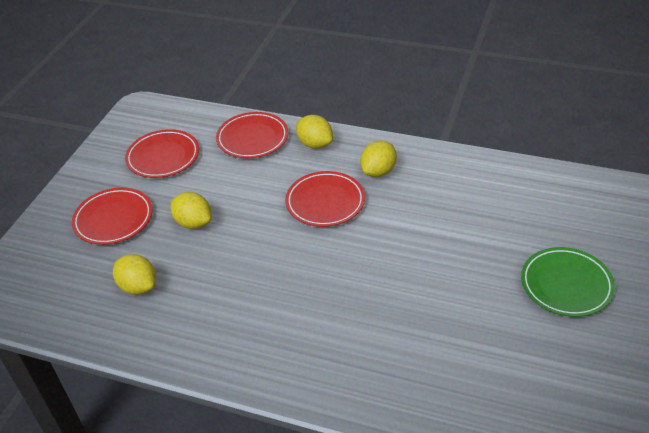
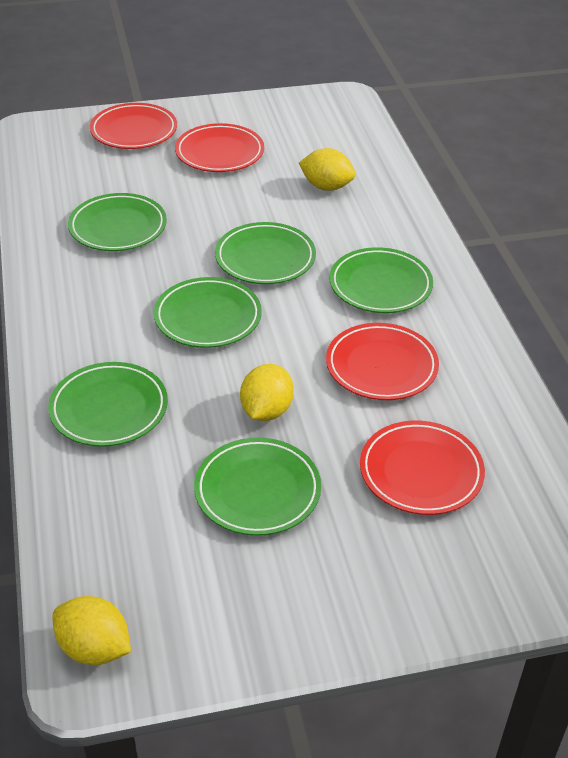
green plate: [521,247,615,317] = 1 -> [48,362,168,447] [68,193,167,251] [154,277,262,348] [194,438,321,536] [215,222,316,284] [329,247,433,313] = 6
yellow lemon: [113,254,156,295] [171,192,212,229] [296,115,333,149] [360,141,397,177] = 4 -> [52,596,131,665] [240,364,294,421] [299,148,356,191] = 3

